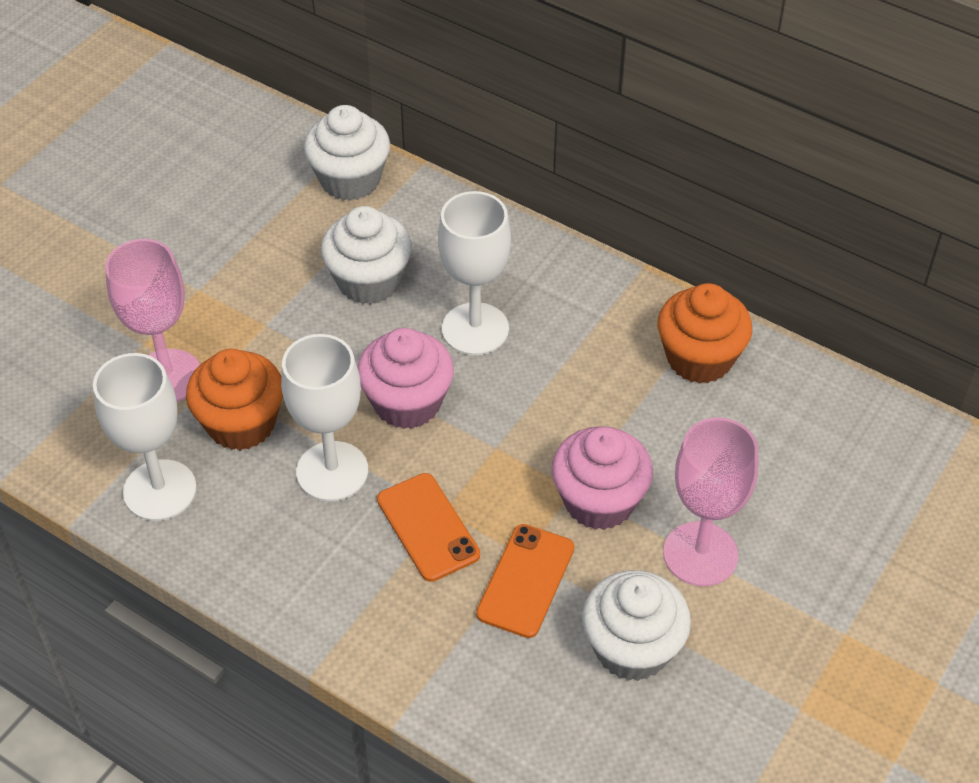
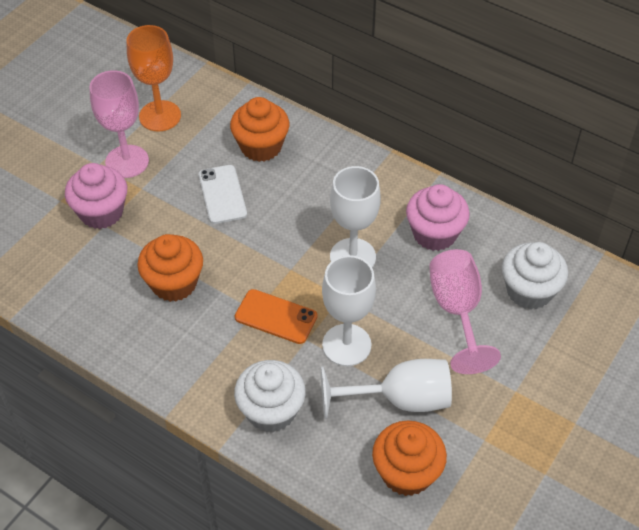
orange cupcake: [186,349,283,450] [657,283,752,384] = 2 -> [137,234,203,302] [230,97,289,162] [372,421,447,496] = 3
orange goblet: none = 0 -> [127,25,181,131] = 1
orange phone: [377,473,480,582] [476,524,574,638] = 2 -> [235,289,318,344] = 1
white cupcake: [304,105,390,201] [321,206,412,305] [582,570,691,681] = 3 -> [234,360,306,432] [502,242,568,309] = 2
white phone: none = 0 -> [198,165,247,224] = 1

